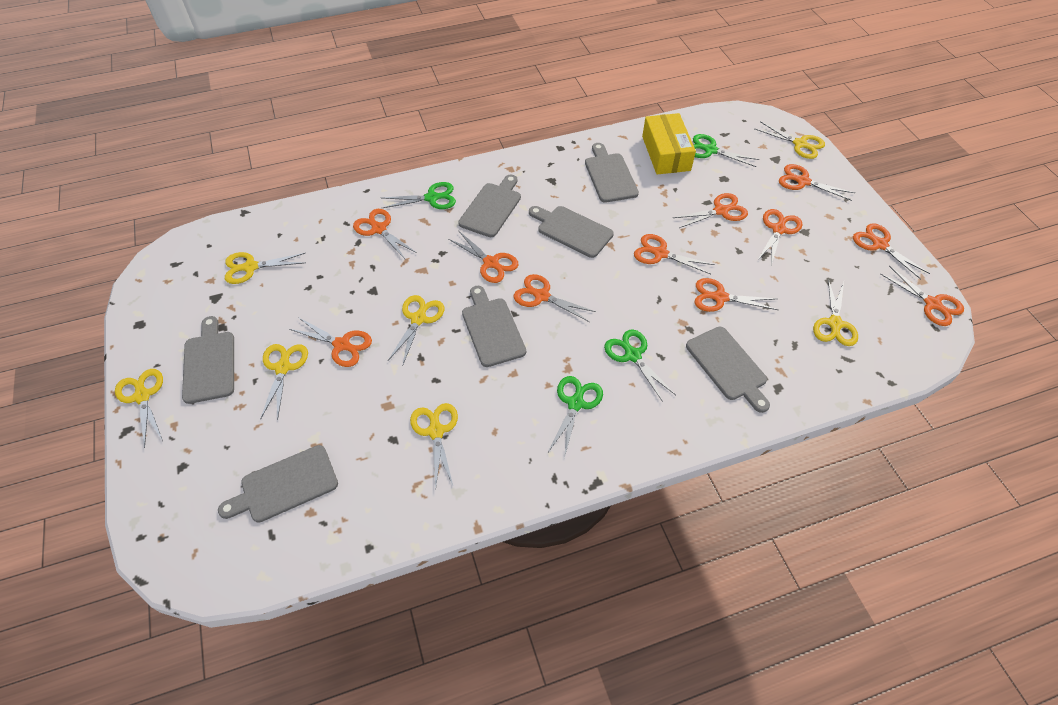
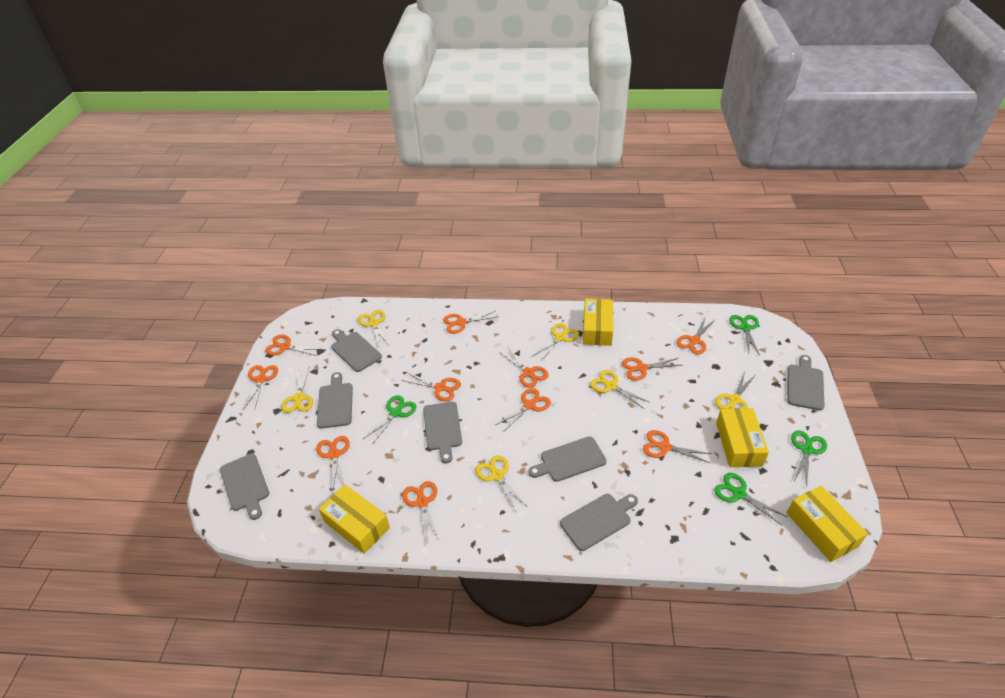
yellow box: [642,113,696,175] = 1 -> [319,484,390,554] [583,299,613,346] [716,408,769,467] [787,485,868,562] = 4
yellow scissors: [115,369,163,448] [225,252,305,284] [260,344,308,420] [388,295,444,366] [410,403,458,489] [754,121,825,159] [813,279,858,346] = 7 -> [281,368,313,413] [358,310,390,346] [475,455,527,513] [533,323,579,362] [590,370,649,409] [715,372,755,409] = 6

